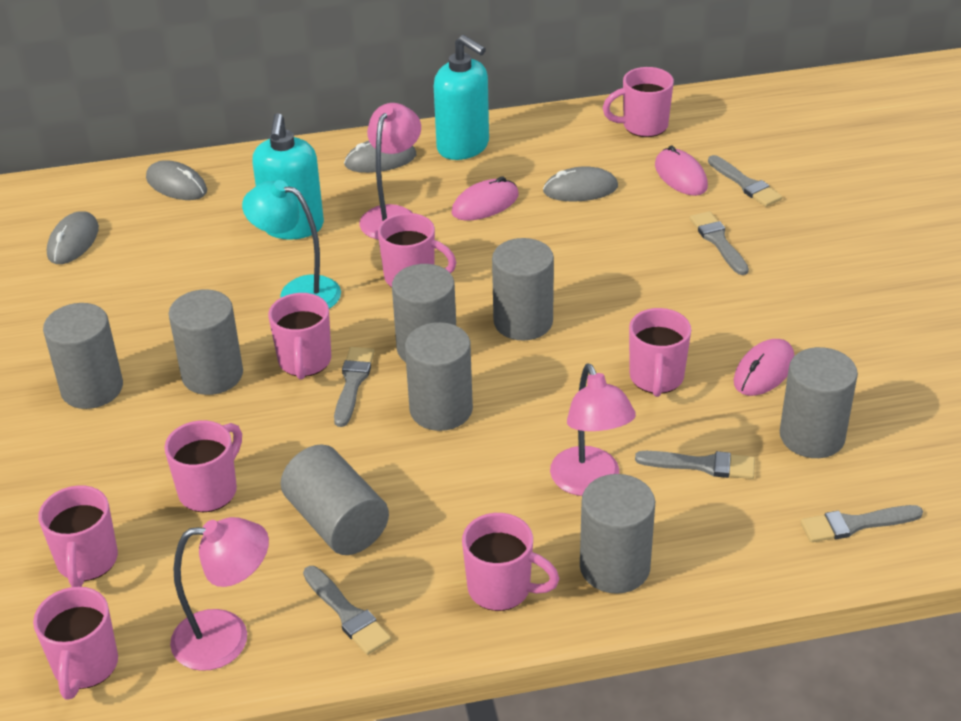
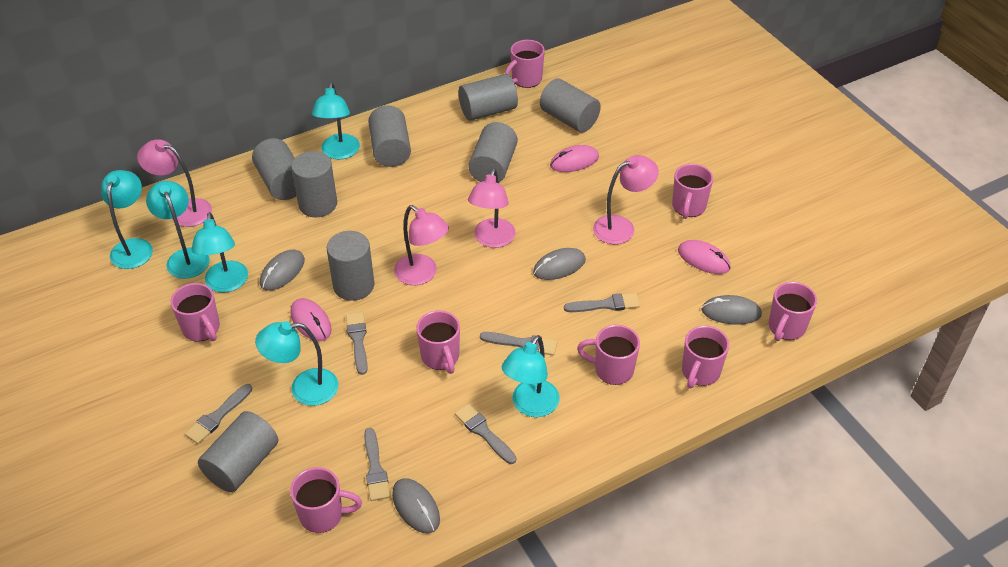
pink lamp: [170,517,269,671] [359,103,421,240] [550,364,636,496] = 3 -> [137,139,212,227] [394,205,449,285] [468,169,516,248] [593,155,659,244] = 4
turquoise lamp: [242,180,341,309] = 1 -> [101,170,153,269] [146,181,210,279] [192,212,248,292] [255,321,338,406] [312,83,360,159] [502,335,560,417] = 6
turquoise soap dispenser: [252,113,324,240] [434,35,489,160] = 2 -> none = 0

